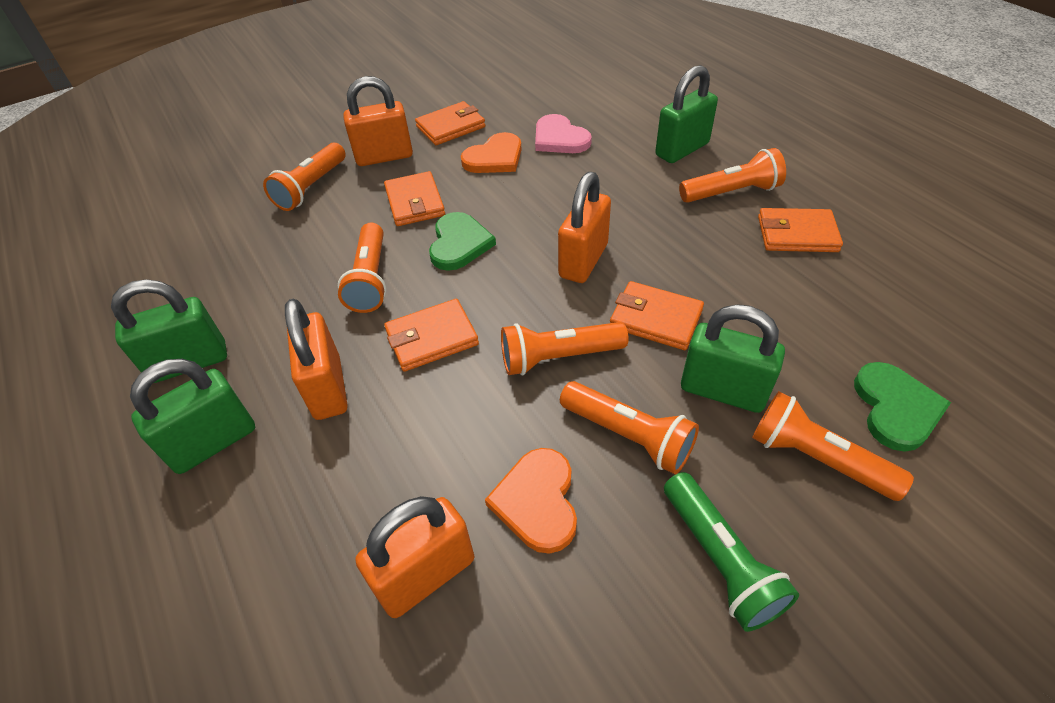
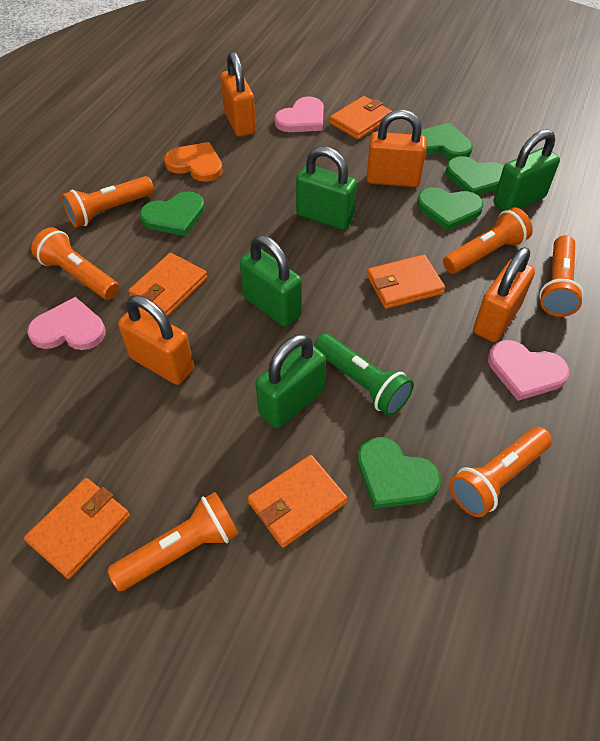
green heart: [429,212,496,271] [854,362,951,452] = 2 -> [140,191,205,236] [357,437,441,509] [417,187,484,231] [421,123,473,159] [446,156,504,195] = 5
orange heart: [461,132,522,173] [485,448,577,554] = 2 -> [164,142,223,182] = 1
pink heart: [535,114,592,153] = 1 -> [27,297,106,350] [274,96,324,132] [488,340,569,401] = 3

